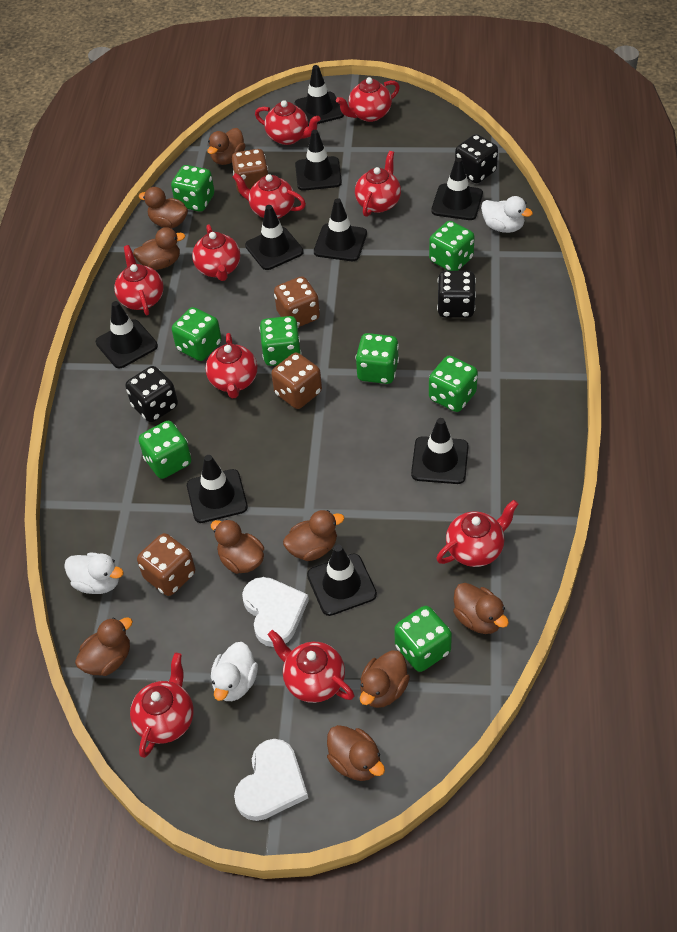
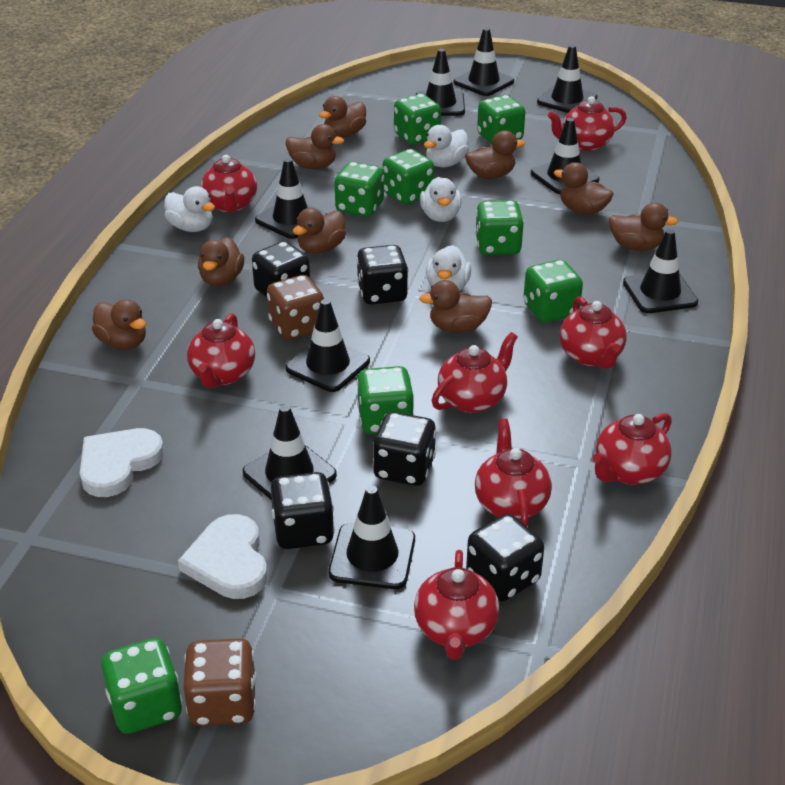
black dice: [125,366,178,422] [437,271,476,318] [455,134,498,183] = 3 -> [252,241,310,297] [271,472,335,549] [356,245,408,305] [373,412,436,486] [466,514,544,602] = 5
brown dice: [137,533,195,596] [232,149,268,194] [271,353,322,409] [274,276,320,327] = 4 -> [183,638,256,726] [267,275,324,340] = 2
red teapot: [114,245,164,315] [130,653,194,758] [192,225,240,281] [206,333,257,399] [232,173,306,218] [255,100,320,145] [268,630,354,703] [336,77,400,122] [355,151,401,217] [436,500,518,567] = 10 -> [187,313,255,389] [201,155,257,213] [414,550,499,660] [432,332,518,413] [475,419,552,527] [548,96,627,151] [560,296,627,369] [592,413,672,485] = 8
white duck: [64,553,123,594] [211,642,258,701] [481,196,533,233] = 3 -> [164,186,215,232] [420,177,462,222] [424,125,469,167] [426,245,471,291] = 4

